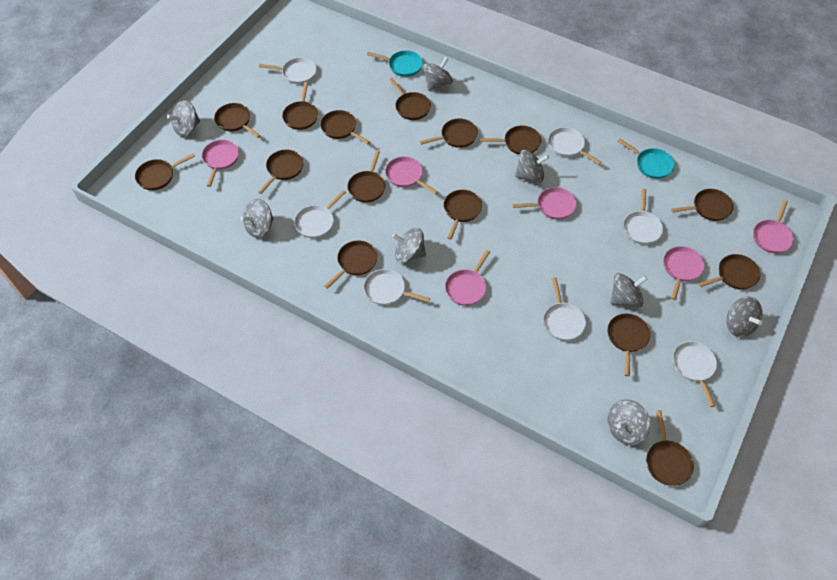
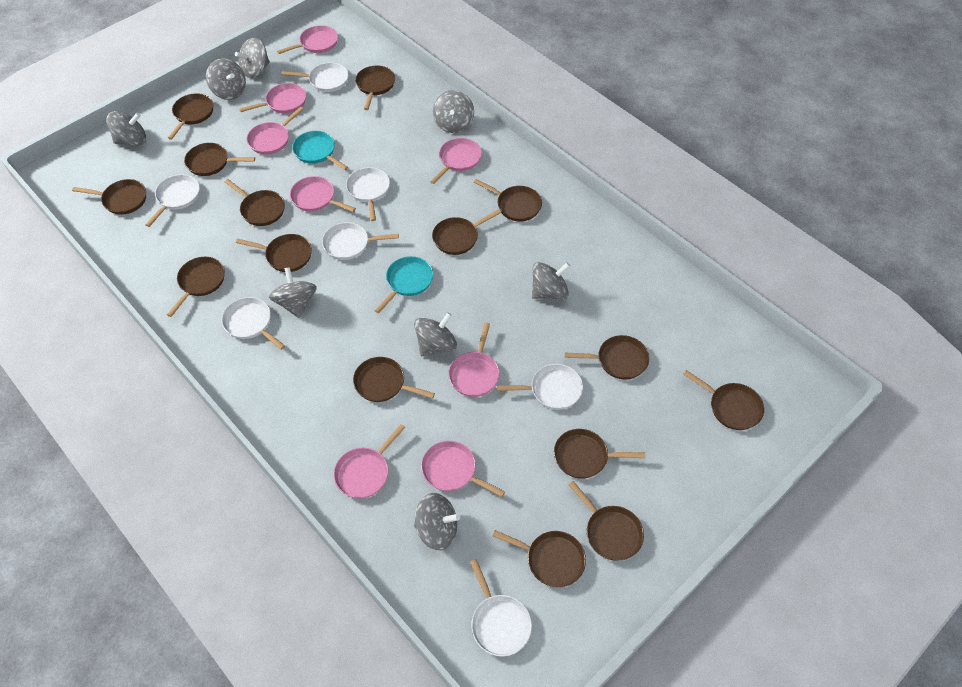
pink pan: [202,140,239,187] [385,156,438,195] [445,250,490,306] [513,187,577,219] [664,246,705,300] [753,200,794,253] = 6 -> [240,83,306,113] [247,107,304,155] [277,25,338,54] [290,176,356,212] [334,424,405,499] [421,441,505,497] [430,138,482,184] [449,322,499,397] = 8

